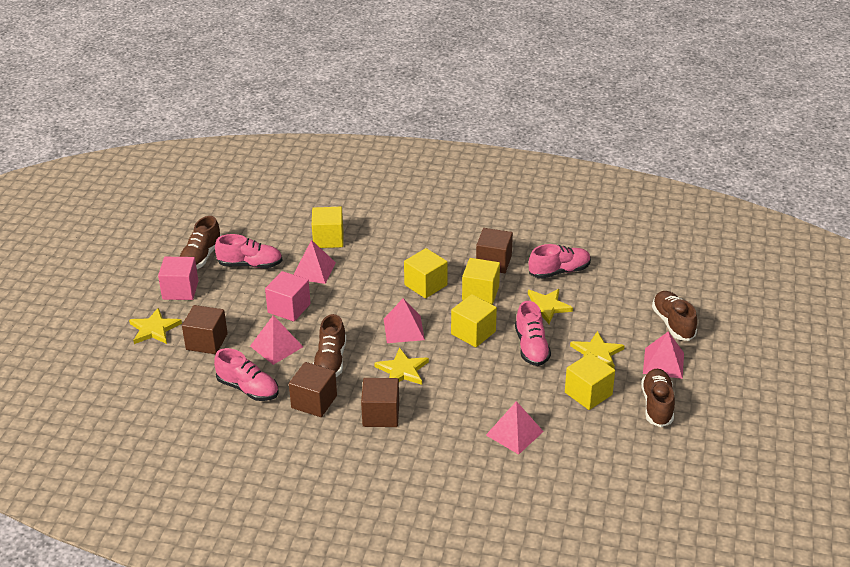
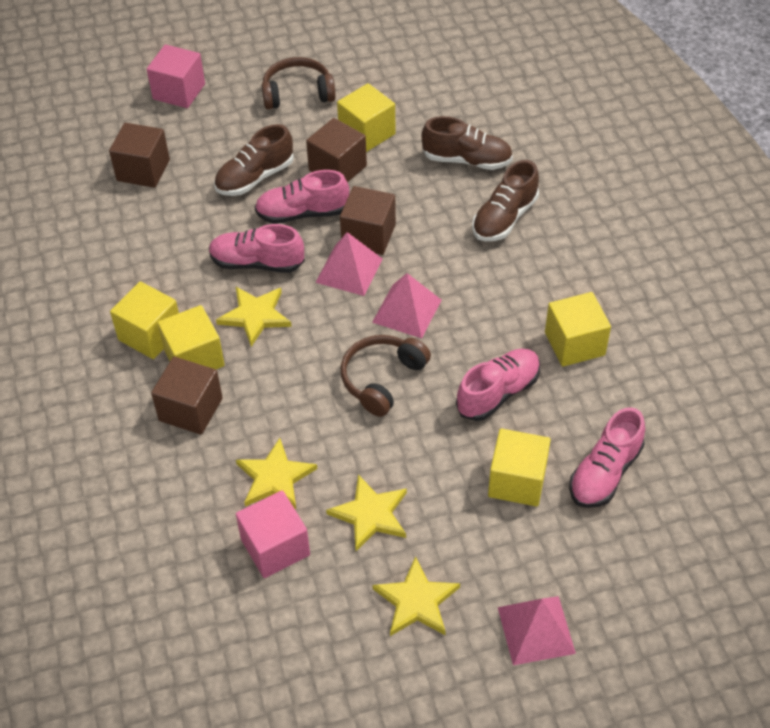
brown headphones: none = 0 -> [262,57,336,110] [341,335,431,417] = 2
brown shoe: [180,216,221,269] [313,314,346,377] [641,369,675,427] [652,291,697,341] = 4 -> [214,124,294,196] [421,116,513,170] [472,160,539,241] = 3
pink pyramid: [250,315,303,365] [294,240,336,284] [384,298,425,343] [486,401,544,455] [643,331,684,379] = 5 -> [315,232,382,296] [372,273,441,338] [498,596,576,665] = 3

